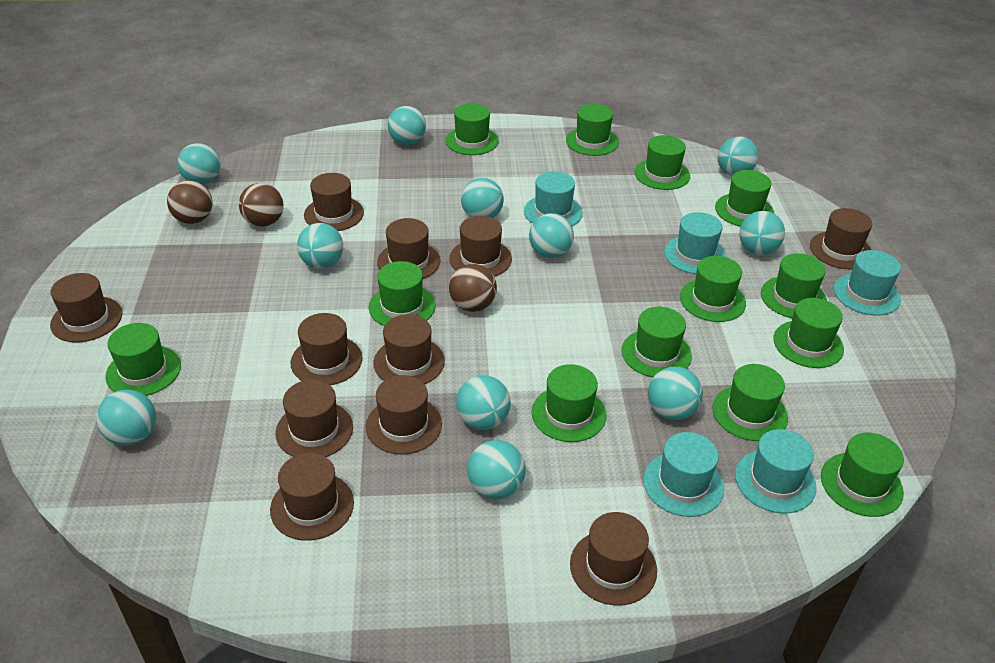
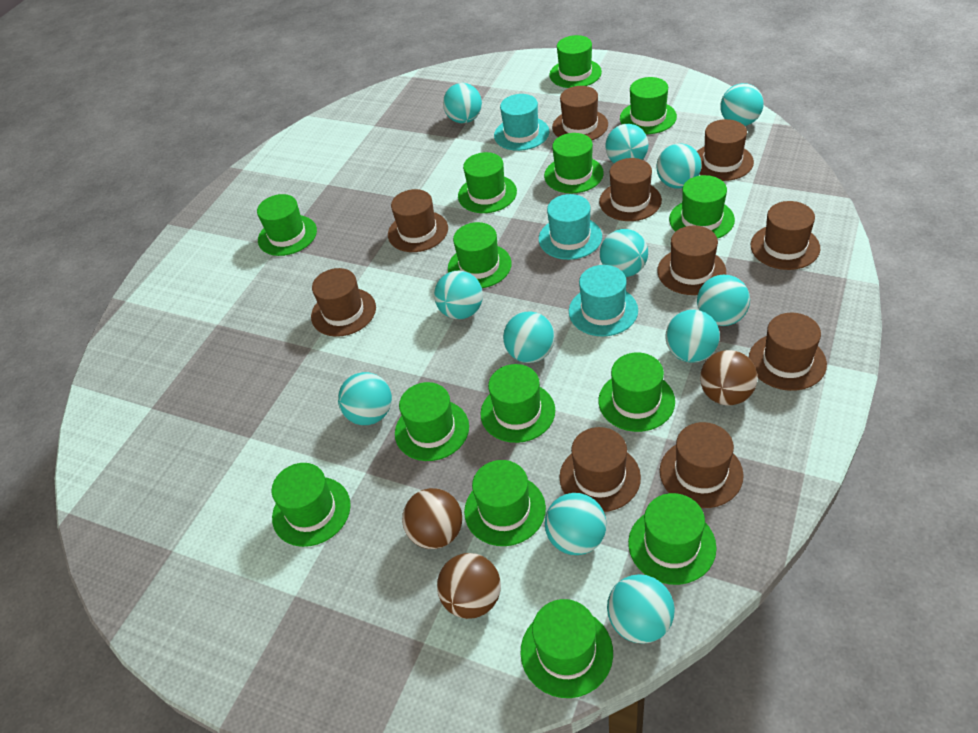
brown hat: [50,273,122,342] [270,453,354,541] [275,380,353,457] [290,313,362,385] [304,173,364,231] [366,375,442,455] [373,314,445,384] [377,218,440,279] [449,216,512,277] [570,512,657,606] [810,208,872,269] = 11 -> [311,268,376,337] [388,189,448,252] [552,86,608,140] [559,427,641,512] [599,158,662,221] [657,226,726,295] [660,422,744,508] [697,119,754,181] [749,313,827,391] [751,201,820,270] = 10
green hat: [105,323,181,396] [369,261,435,326] [445,103,499,155] [532,364,606,442] [566,104,619,156] [622,307,692,377] [634,135,690,190] [680,256,746,322] [712,364,788,441] [715,170,774,227] [761,253,827,318] [773,298,844,368] [821,433,904,517] = 13 -> [257,194,317,256] [272,463,351,547] [395,382,469,461] [448,222,512,288] [458,152,517,213] [464,460,546,546] [481,364,555,443] [520,599,613,698] [544,133,604,193] [549,35,602,88] [599,352,675,432] [620,77,677,134] [628,493,717,585] [669,175,735,239] = 14
turquoise ball: [96,389,156,446] [177,143,220,184] [297,223,343,269] [388,106,426,145] [456,375,511,430] [461,178,504,218] [467,440,526,499] [529,213,574,258] [648,367,703,420] [717,137,759,176] [739,211,785,255] = 11 -> [338,372,392,425] [434,271,483,319] [443,83,482,123] [503,312,555,363] [545,493,607,555] [600,229,648,277] [605,124,648,163] [607,574,675,644] [656,143,701,189] [665,310,720,363] [697,275,750,326] [720,83,764,126] = 12
turquoise hat: [524,171,583,226] [643,432,724,517] [664,212,727,274] [735,429,817,514] [834,250,901,316] = 5 -> [494,94,549,151] [539,194,602,260] [569,265,638,337] = 3

